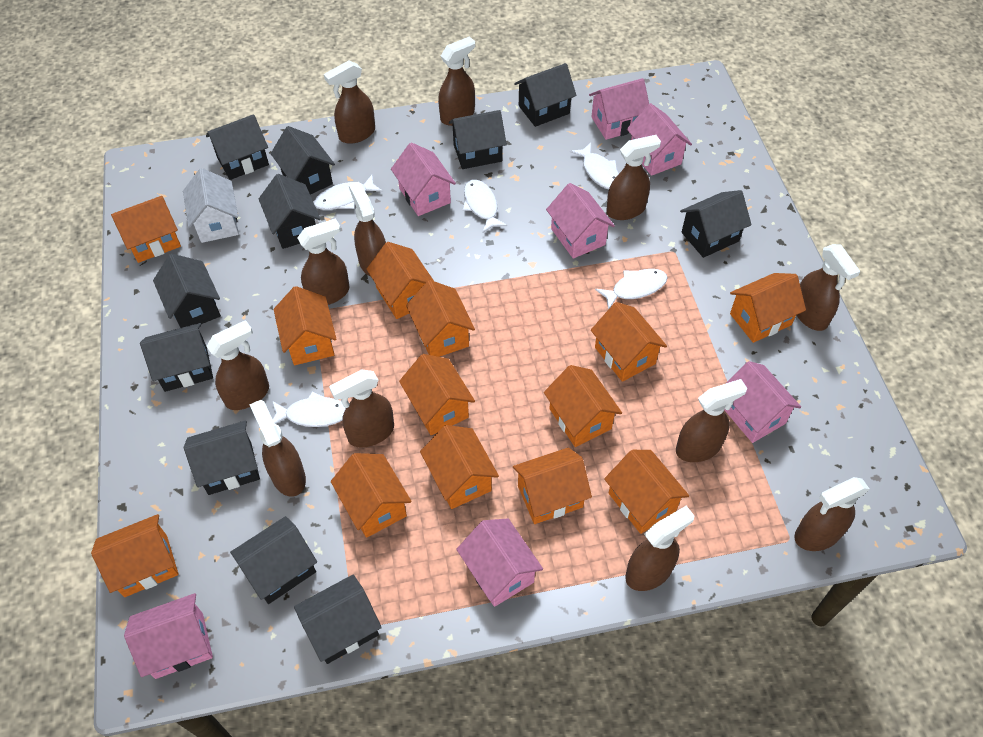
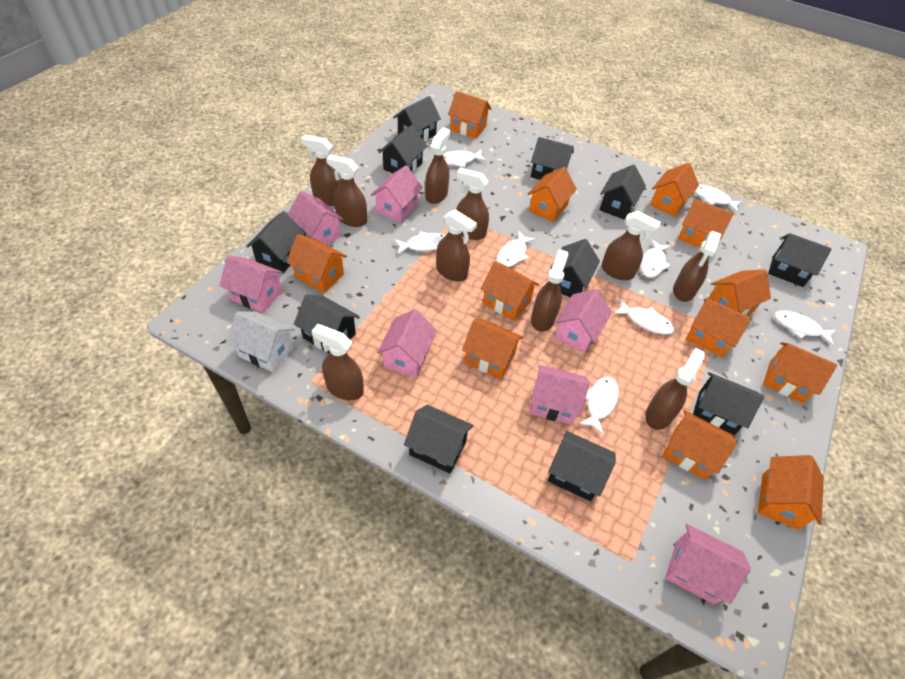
brown spray bottle: [206,320,269,410] [249,400,306,497] [297,218,350,305] [324,60,375,144] [329,369,394,448] [349,182,386,277] [438,37,475,126] [606,135,661,220] [625,506,694,591] [676,379,747,462] [794,477,870,551] [797,244,860,331] = 12 -> [301,135,341,206] [312,324,364,400] [326,154,367,227] [425,127,451,204] [436,209,477,281] [456,168,489,240] [531,249,568,332] [601,211,661,280] [645,347,705,430] [673,231,721,302] = 10
orange house: [91,514,179,597] [111,196,181,263] [274,286,336,365] [331,453,412,538] [366,242,434,319] [399,354,475,435] [406,280,475,357] [420,425,499,509] [513,447,592,524] [544,365,622,447] [591,302,667,382] [604,450,689,534] [730,273,806,343] = 13 -> [286,234,347,293] [448,91,492,139] [462,319,523,379] [480,261,539,321] [528,167,577,222] [650,163,699,217] [663,410,738,480] [678,199,734,248] [686,298,752,357] [709,270,771,315] [758,455,824,530] [763,342,837,403] = 12
white fish: [272,392,346,427] [314,175,383,210] [463,179,507,233] [570,143,619,189] [595,269,668,310] = 5 -> [394,231,446,255] [443,149,487,167] [497,231,536,267] [579,377,619,435] [613,299,674,335] [640,239,671,278] [695,184,743,212] [774,310,835,346] = 8

